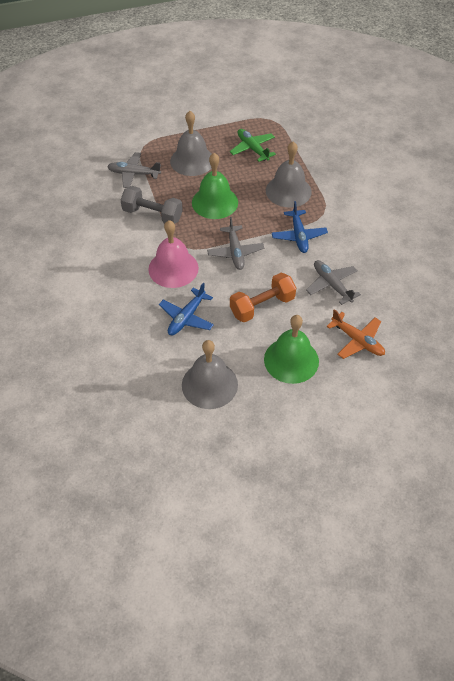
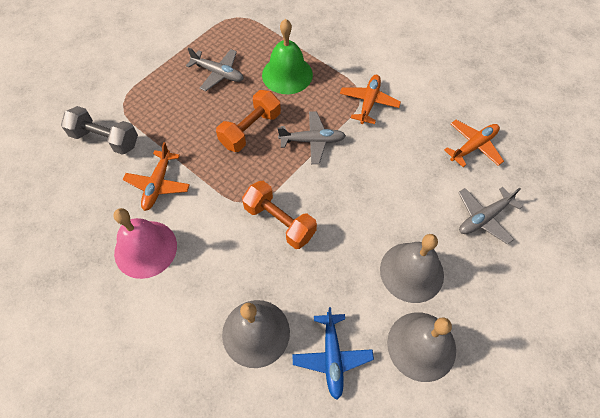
blue plane: [159,282,214,335] [272,201,328,253] = 2 -> [292,307,374,400] = 1
green bell: [192,153,238,219] [264,315,319,384] = 2 -> [262,19,313,94] = 1
green plane: [230,129,276,162] = 1 -> none = 0
orange dumbbell: [230,273,296,323] = 1 -> [216,90,281,152] [242,181,317,249] = 2
orange plane: [326,309,385,359] = 1 -> [123,142,190,211] [340,75,401,124] [444,120,504,167] = 3

